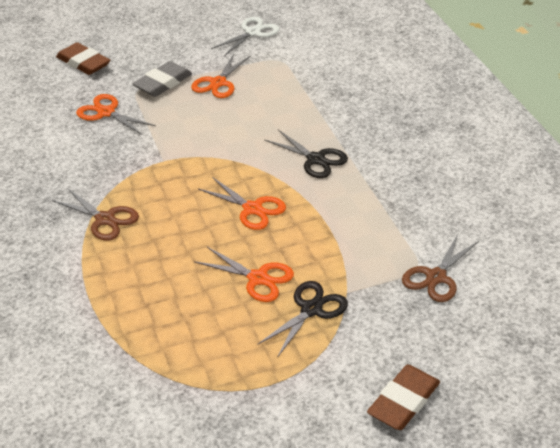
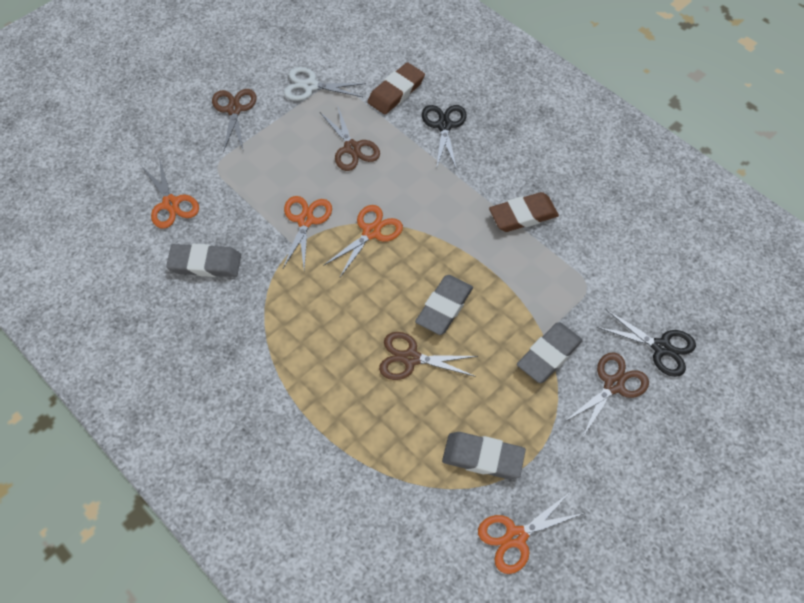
brown scissors: [52,188,139,241] [402,234,479,302] = 2 -> [212,89,257,153] [320,105,380,171] [379,332,478,380] [564,352,649,437] = 4
grey eraser: [132,61,192,97] = 1 -> [166,244,241,277] [415,275,473,335] [442,432,526,479] [517,322,583,383] = 4

